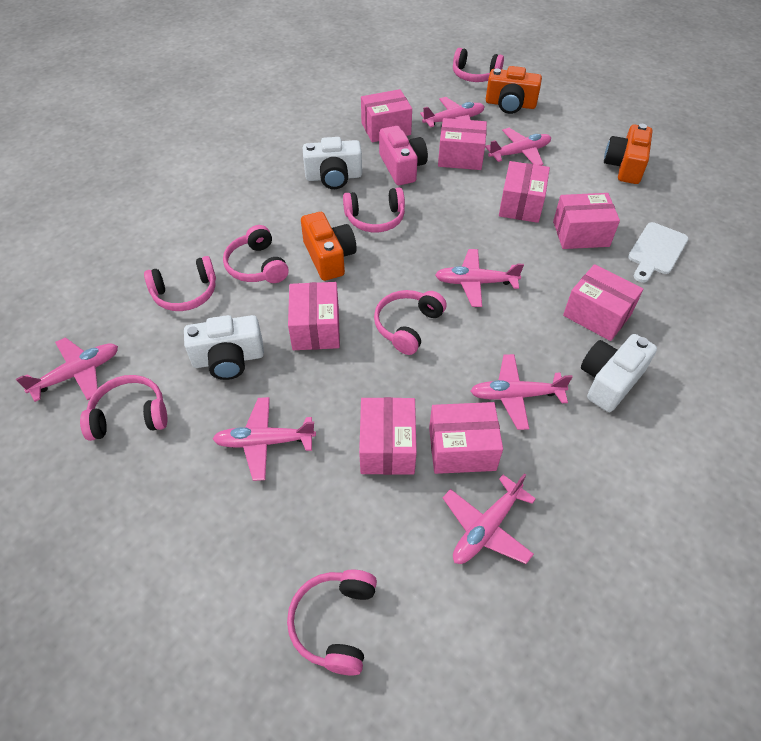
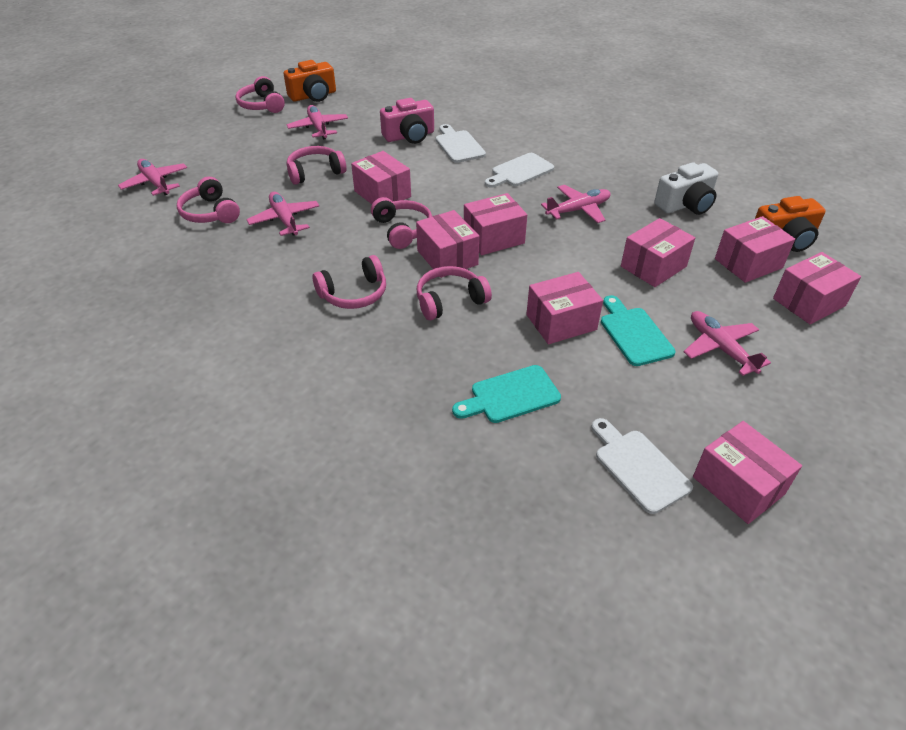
orange camera: [301,212,357,281] [486,66,542,114] [604,124,653,184] = 3 -> [284,60,336,102] [755,196,826,252] = 2
pink headphones: [80,375,167,441] [144,256,216,311] [223,225,289,283] [287,570,377,676] [343,187,405,232] [374,290,447,355] [453,48,504,82] = 7 -> [177,177,240,223] [235,76,285,113] [287,146,347,185] [313,255,386,309] [371,197,432,249] [417,266,492,320] = 6
pink plane: [16,337,118,402] [213,397,316,481] [420,97,485,127] [435,249,524,307] [443,473,536,564] [470,354,572,430] [485,128,551,166] = 7 -> [118,159,187,196] [246,192,319,236] [286,105,348,140] [541,185,611,223] [684,311,771,376] = 5
turquoise cutting board: none = 0 -> [452,365,561,423] [601,295,676,366] = 2
white camera: [184,315,264,380] [303,137,362,189] [581,334,657,412] = 3 -> [654,162,718,215] = 1
white cutting board: [628,222,688,282] = 1 -> [436,124,486,163] [485,153,554,188] [591,418,693,514] = 3

